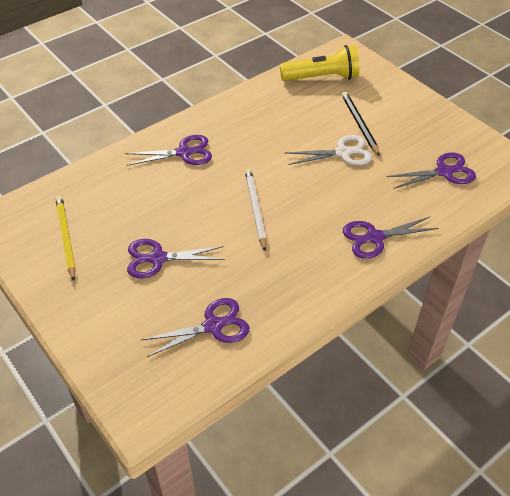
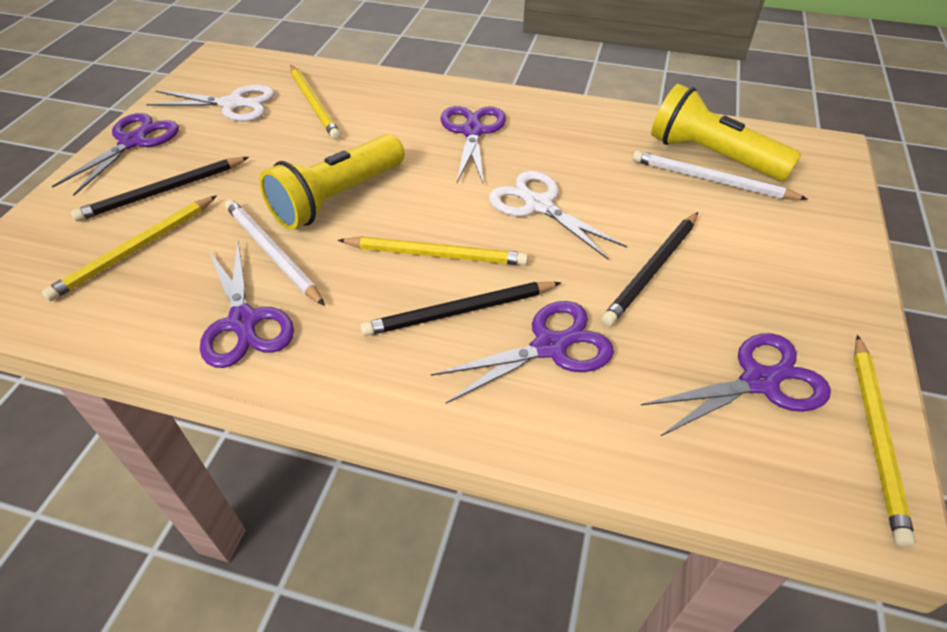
black pencil: [342,92,380,156] = 1 -> [71,157,249,221] [360,282,561,336] [601,212,698,326] = 3
white pencil: [245,169,267,251] = 1 -> [225,199,325,306] [632,150,808,200] = 2
white scissors: [285,135,372,165] = 1 -> [146,84,275,121] [489,171,627,260] = 2
yellow flashlight: [280,45,359,81] = 1 -> [259,134,405,230] [651,84,801,181] = 2
yellow pencil: [55,196,76,281] = 1 -> [42,195,217,301] [290,65,341,140] [338,236,528,265] [854,335,916,547] = 4

